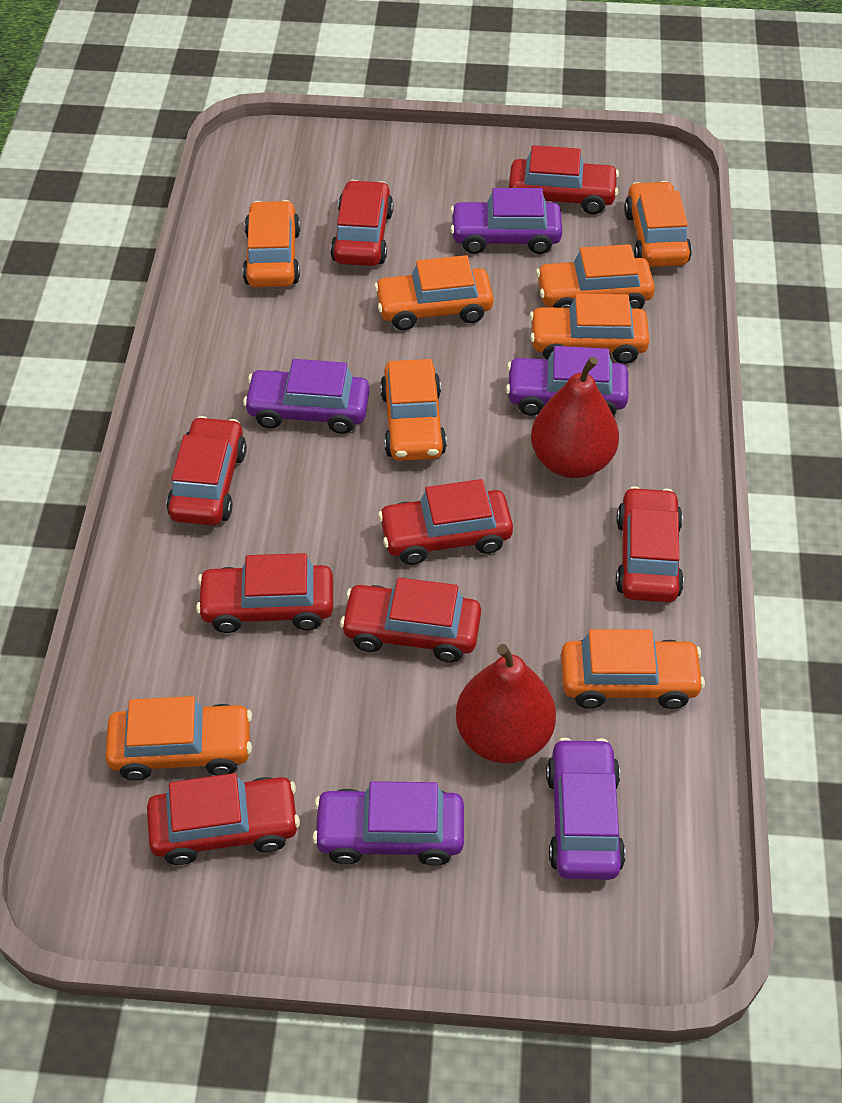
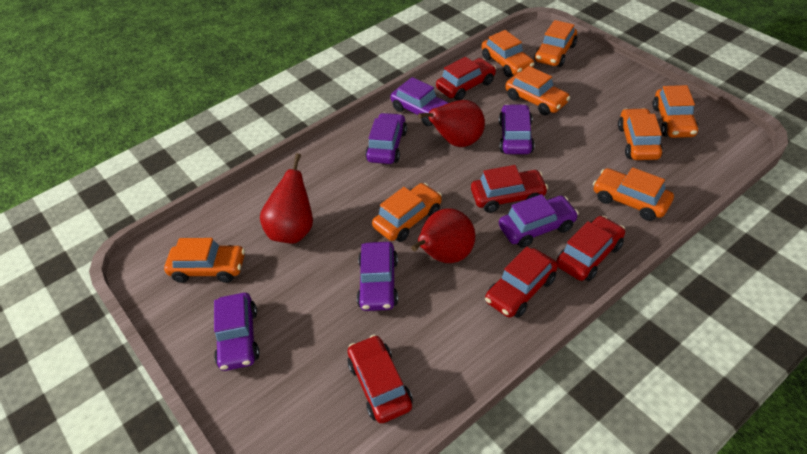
purple car: [243,359,370,434] [312,781,464,866] [450,188,562,254] [506,346,629,416] [546,738,626,880] = 5 -> [214,293,260,371] [357,242,398,311] [365,113,407,164] [390,77,449,126] [499,104,535,154] [499,194,579,248] = 6
red car: [147,773,300,865] [166,416,247,525] [196,553,333,633] [330,180,394,266] [340,578,481,662] [378,479,513,565] [509,145,619,215] [616,486,684,602] = 8 -> [348,335,413,423] [436,57,496,100] [471,165,548,213] [485,247,558,318] [556,216,625,281] = 5
red pear: [456,644,556,763] [531,356,619,478] = 2 -> [260,153,313,244] [411,208,475,263] [418,100,485,147] = 3

